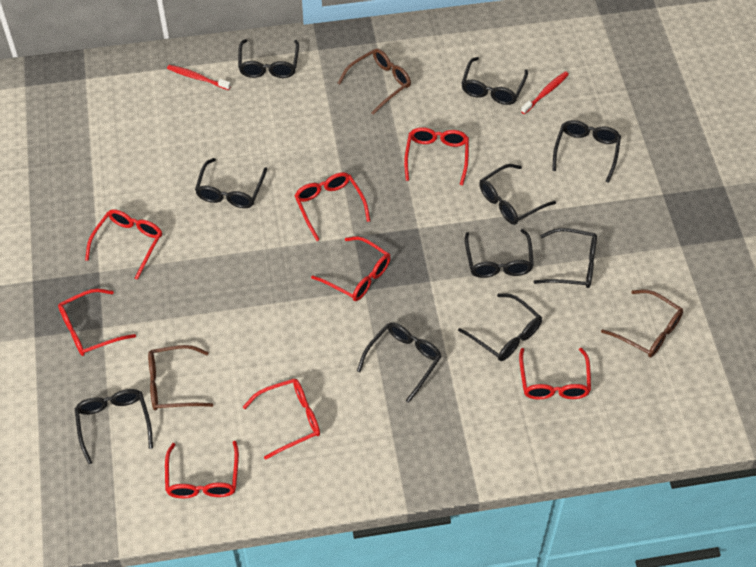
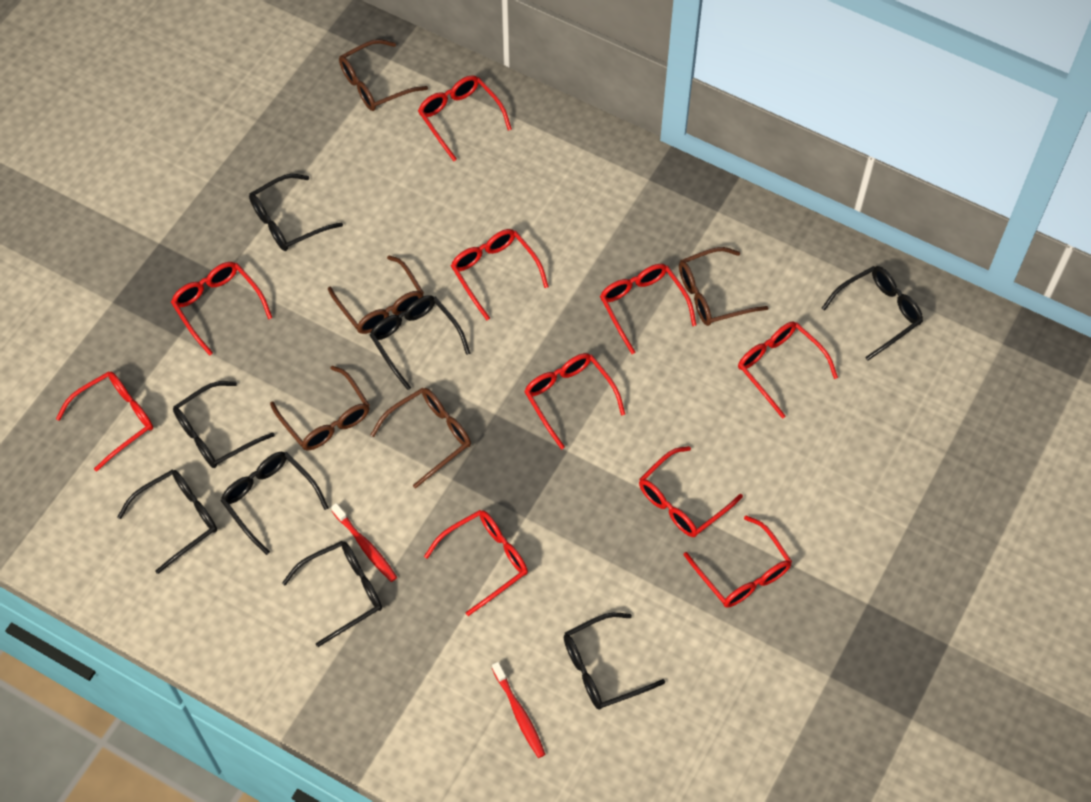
black glasses: [75,389,153,464] [195,158,267,208] [238,39,299,78] [357,322,442,403] [458,293,542,361] [461,57,528,105] [465,229,534,278] [480,164,556,225] [534,228,597,288] [552,120,621,183] = 10 -> [117,470,217,574] [173,381,275,468] [221,452,329,555] [249,174,343,251] [282,541,382,647] [370,295,470,390] [564,613,665,709] [822,266,923,360] = 8
brown glasses: [148,345,213,410] [338,49,411,115] [601,290,683,358] = 3 -> [270,366,370,451] [328,256,424,334] [339,39,428,111] [371,388,471,489] [679,247,768,326] = 5
red glasses: [58,289,136,356] [85,209,162,280] [165,441,239,498] [243,379,320,460] [294,172,370,241] [311,236,391,301] [404,127,469,185] [519,348,591,399] = 8 -> [56,371,153,471] [171,262,272,356] [418,75,512,161] [424,510,528,616] [451,229,549,320] [524,353,625,450] [600,264,696,354] [639,446,743,537] [684,515,792,608] [738,321,838,419] = 10

